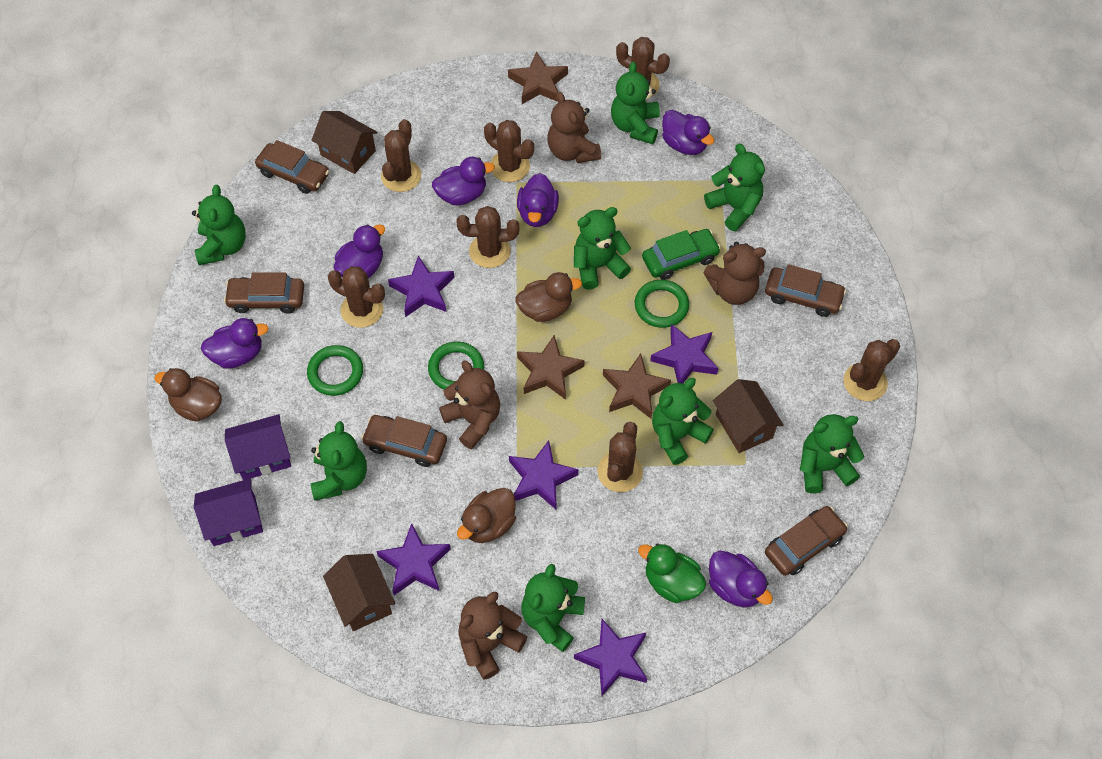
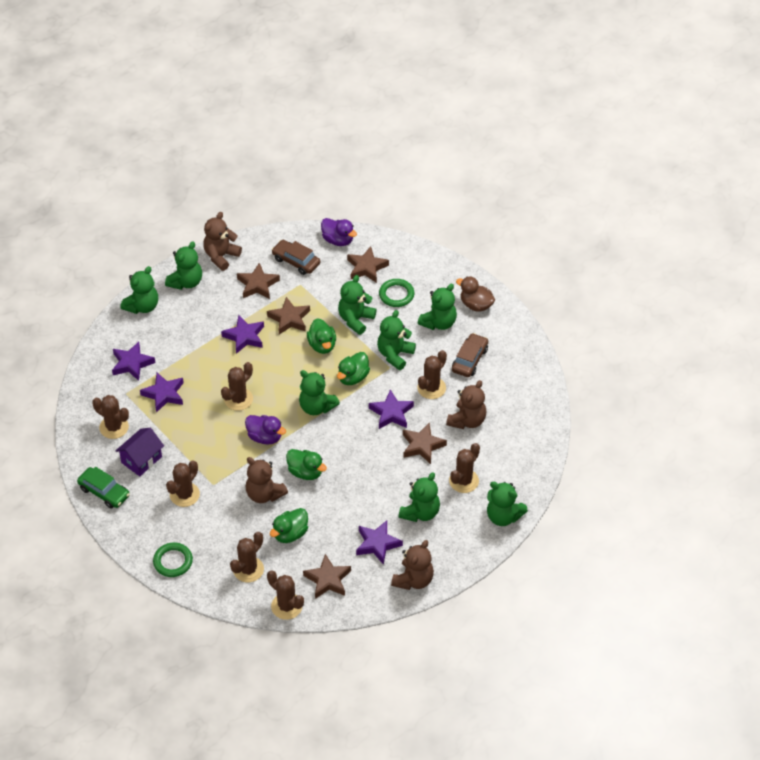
brown car: [224,272,304,314] [255,140,329,194] [361,415,447,467] [765,264,846,317] [765,506,848,576] = 5 -> [271,240,320,275] [452,333,488,377] = 2
brown duck: [154,368,222,422] [457,488,516,543] [515,272,582,322] = 3 -> [456,276,495,312] = 1
brown house: [312,111,378,174] [323,554,395,631] [713,379,784,453] = 3 -> none = 0
brown star: [508,51,568,104] [517,335,584,400] [603,353,671,419] = 3 -> [237,263,280,299] [267,297,310,335] [303,554,351,599] [347,246,389,283] [403,423,447,464] = 5
green duck: [638,543,706,603] = 1 -> [270,508,308,543] [286,449,327,480] [307,318,336,354] [337,352,370,385] = 4
green ring: [307,345,363,396] [428,341,484,390] [635,280,689,328] = 3 -> [153,543,193,577] [379,279,414,307] = 2
purple duck: [201,318,269,369] [334,224,385,278] [432,157,495,205] [517,173,559,227] [662,110,714,155] [709,551,773,607] = 6 -> [245,415,286,445] [321,218,357,246] = 2
purple house: [194,478,263,546] [225,414,291,480] = 2 -> [115,428,164,476] = 1

